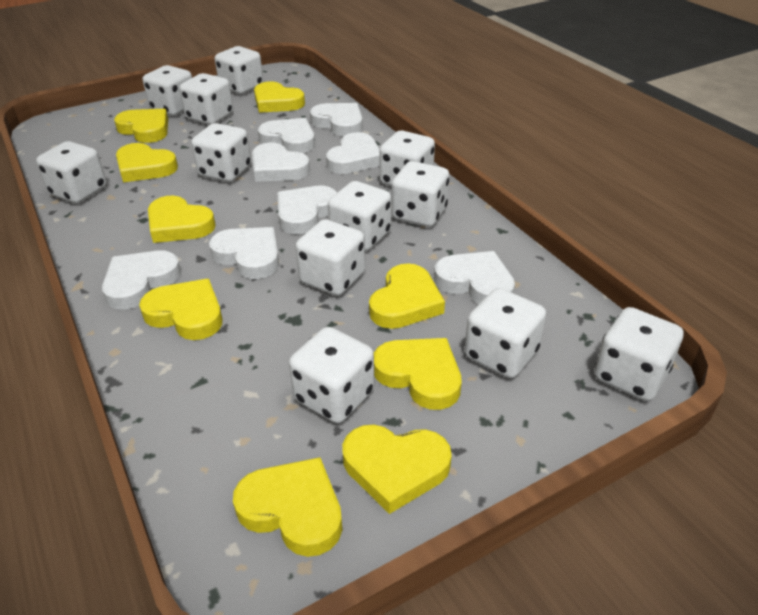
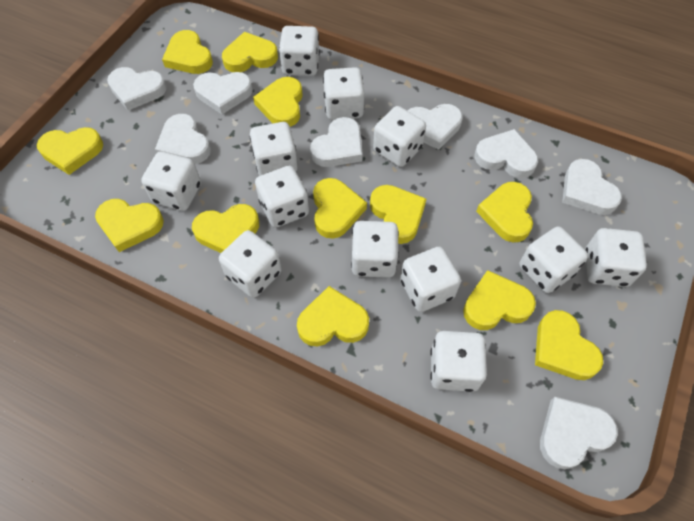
yellow heart: [114,109,168,143] [116,143,178,182] [139,279,222,340] [148,196,216,243] [233,457,342,557] [254,81,305,113] [342,425,452,514] [369,263,445,329] [374,338,461,410] = 9 -> [37,127,103,175] [95,199,164,252] [162,30,213,74] [192,204,259,253] [222,32,278,72] [253,77,303,127] [297,286,369,347] [313,178,367,239] [370,185,426,244] [463,270,536,330] [476,182,533,242] [535,310,603,380] = 12

